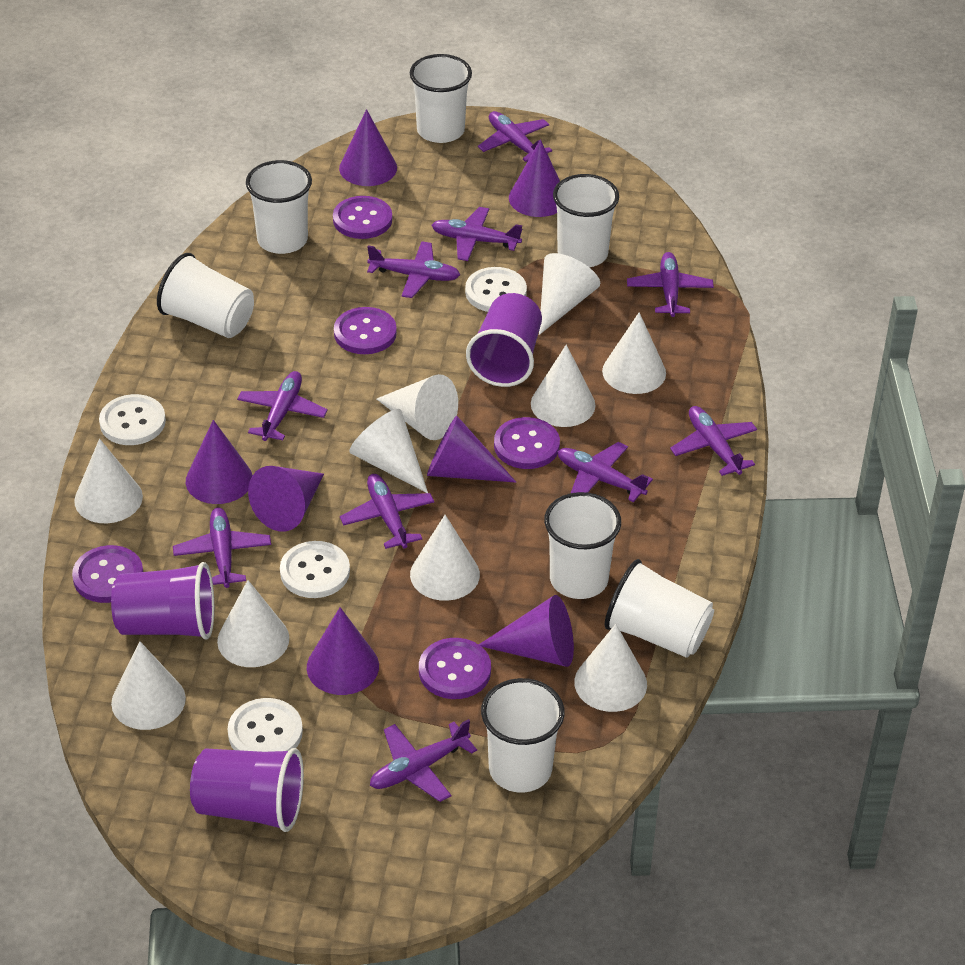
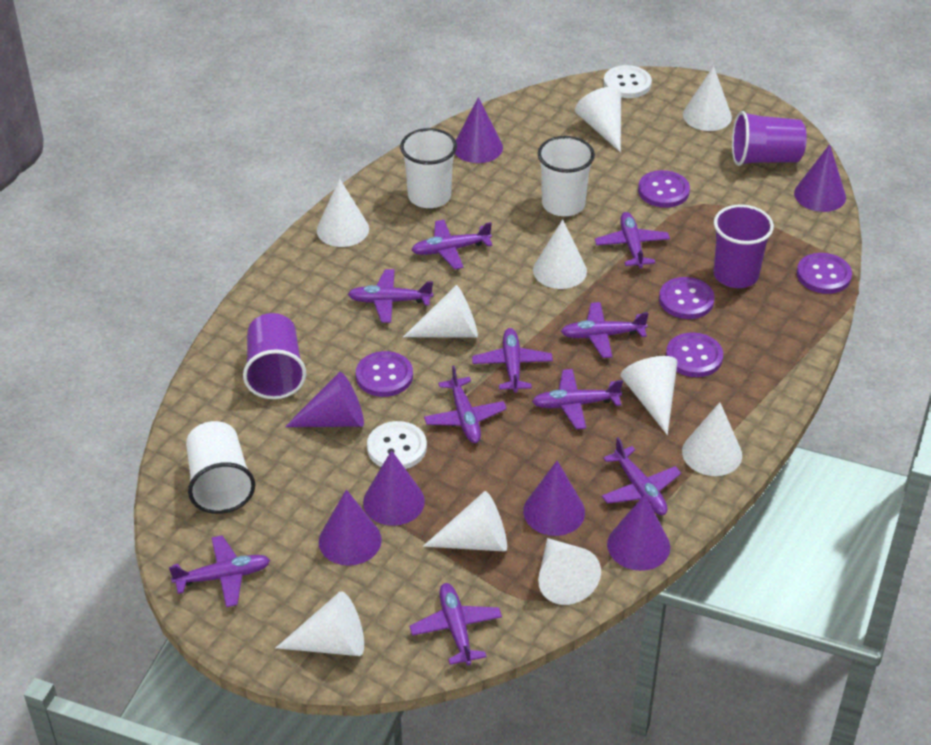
white button: [99,394,166,445] [228,698,303,752] [280,541,350,598] [465,267,527,312] = 4 -> [367,421,427,469] [604,65,652,98] = 2
white cup: [157,253,254,338] [246,160,312,254] [410,54,472,143] [481,678,564,793] [544,492,621,599] [553,174,619,267] [604,559,714,658] = 7 -> [186,421,255,514] [400,128,457,208] [538,136,595,216] = 3

